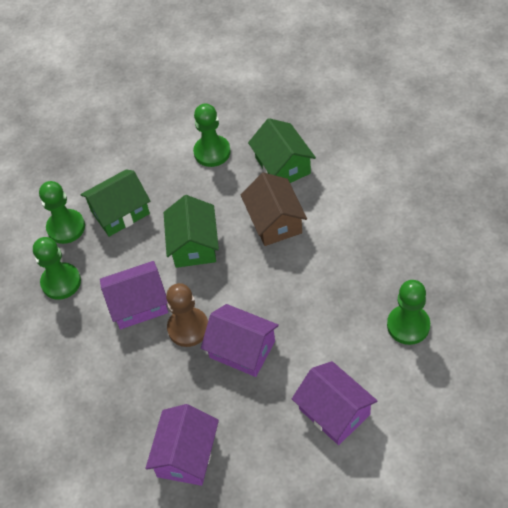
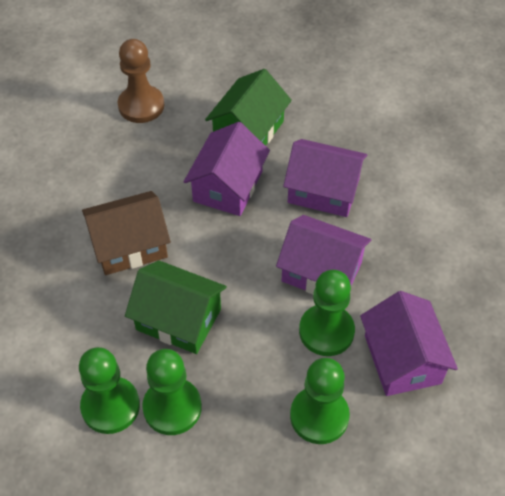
green house: [80,169,150,237] [163,195,219,268] [248,118,316,183] = 3 -> [125,260,227,354] [205,69,292,146] = 2

